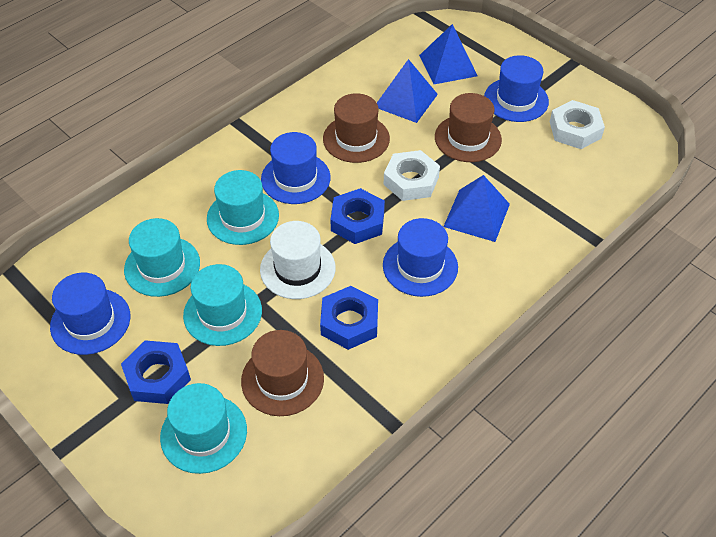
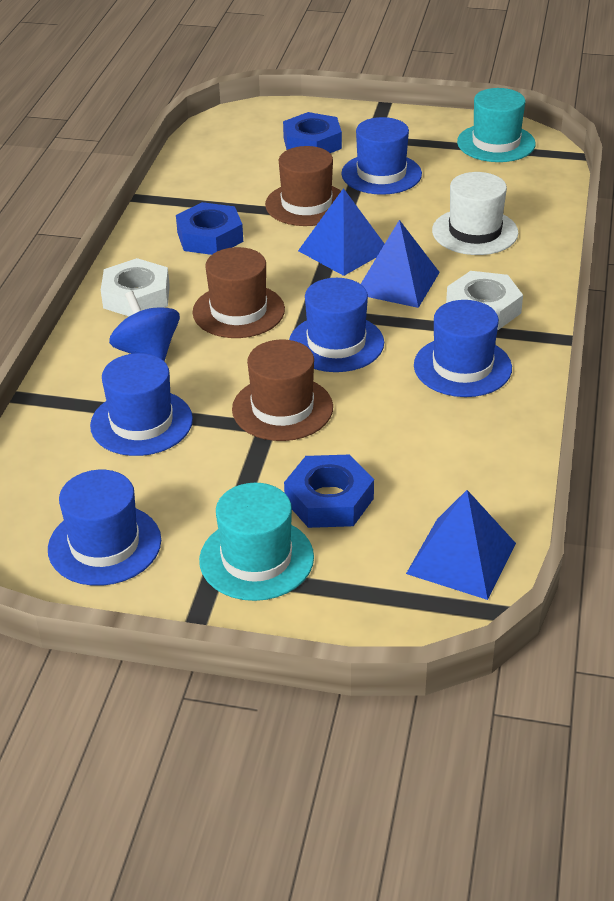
blue hat: [50,273,130,355] [261,132,331,204] [383,218,458,297] [484,55,549,122] = 4 -> [48,470,161,586] [90,353,193,456] [289,278,384,372] [341,117,422,195] [414,300,512,397] = 5
blue spinning top: none = 0 -> [109,291,180,361] = 1
turquoise hat: [124,218,200,297] [160,383,247,474] [183,264,262,346] [207,170,279,245] = 4 -> [199,483,314,601] [457,88,536,162] = 2

